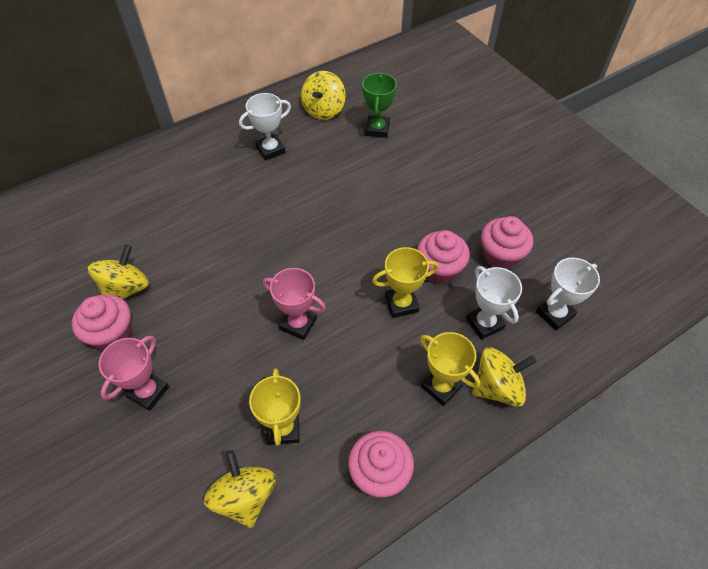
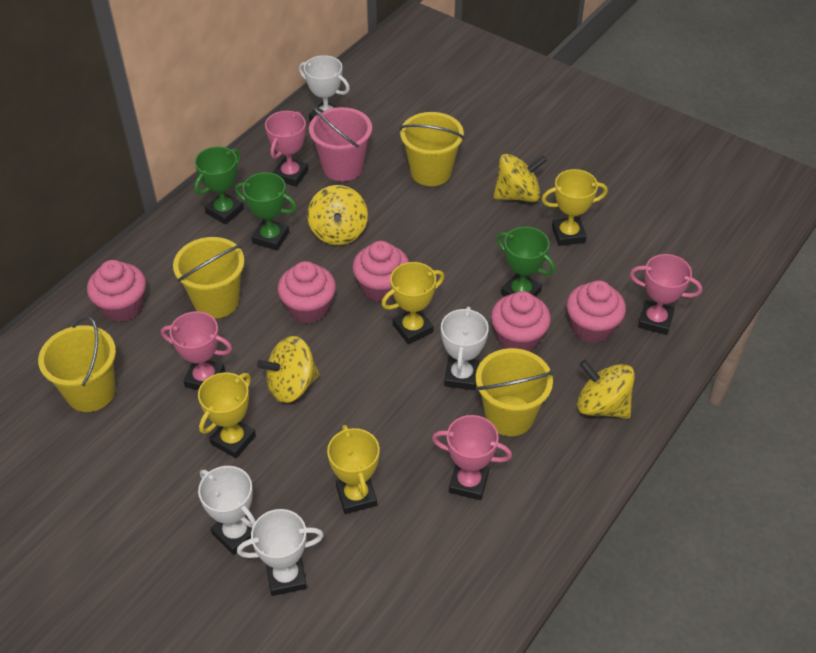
green trophy: [362,73,397,138] = 1 -> [194,146,244,225] [235,172,297,251] [497,227,555,297] = 3
pink bucket: none = 0 -> [309,107,372,181] = 1
pink cupcake: [72,294,132,350] [348,431,414,497] [417,230,470,284] [481,216,533,269] = 4 -> [87,260,146,322] [278,261,336,323] [352,241,409,302] [491,291,551,352] [566,280,626,343] = 5
pink trophy: [99,335,169,411] [263,268,326,340] = 2 -> [161,311,232,390] [265,111,308,187] [432,415,512,500] [630,254,702,335] = 4
white trophy: [239,93,291,161] [466,266,522,340] [536,258,600,330] = 3 -> [198,466,256,555] [237,509,324,596] [299,55,350,121] [441,307,489,390] = 4
yellow bucket: none = 0 -> [38,316,116,412] [173,237,245,319] [399,112,465,186] [476,348,554,436] = 4
yellow trophy: [249,368,301,446] [372,247,439,318] [420,332,480,406] = 3 -> [198,373,256,458] [327,425,380,514] [381,262,444,344] [542,169,608,246] = 4

